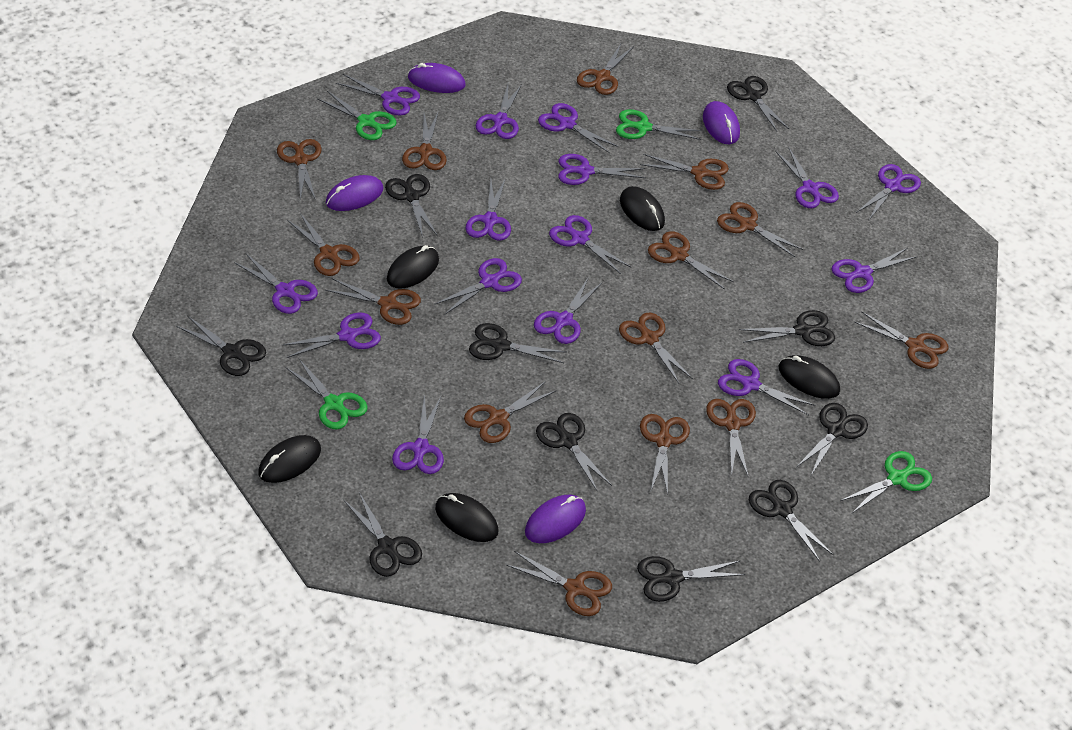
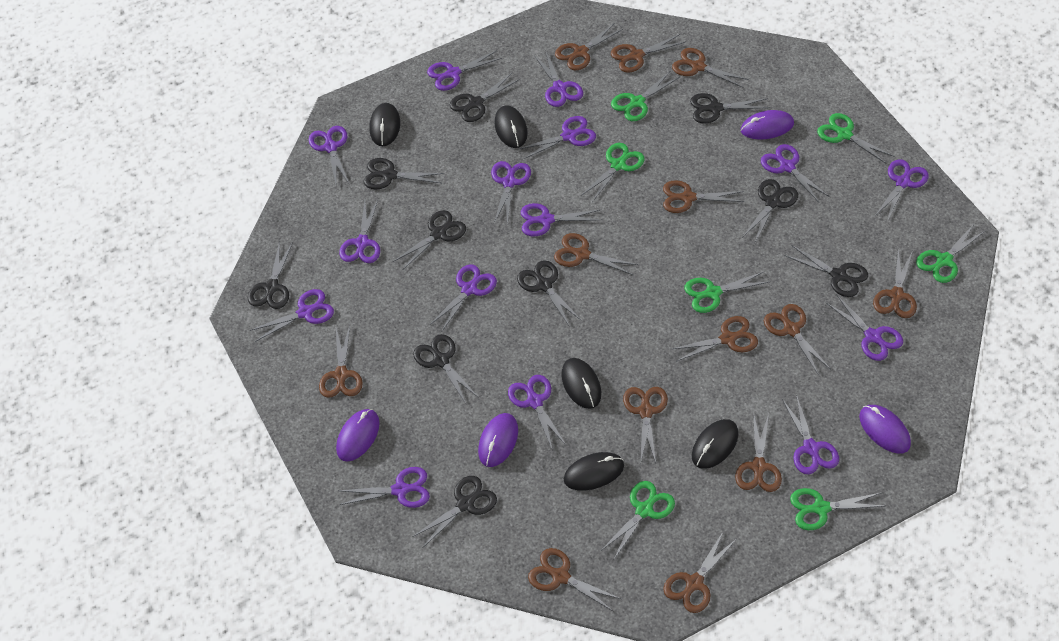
brown scissors: [277,139,321,201] [287,213,360,276] [325,278,421,325] [402,113,447,170] [464,381,557,443] [506,551,612,616] [577,44,633,95] [619,313,693,383] [640,154,729,190] [640,414,690,495] [648,231,734,290] [706,399,756,476] [717,202,803,257] [854,311,948,369] = 14 -> [319,325,363,398] [528,548,621,612] [554,233,638,275] [555,23,623,70] [611,34,685,73] [623,387,668,463] [663,180,744,213] [663,532,736,613] [672,48,749,88] [672,316,758,361] [735,412,782,492] [764,304,830,375] [873,249,917,318] = 13
green scissors: [285,359,368,429] [318,91,397,140] [616,109,703,140] [840,451,932,514] = 4 -> [582,143,645,202] [602,481,675,559] [611,71,680,121] [684,271,770,313] [790,488,883,530] [817,113,894,164] [916,224,985,283] = 7

